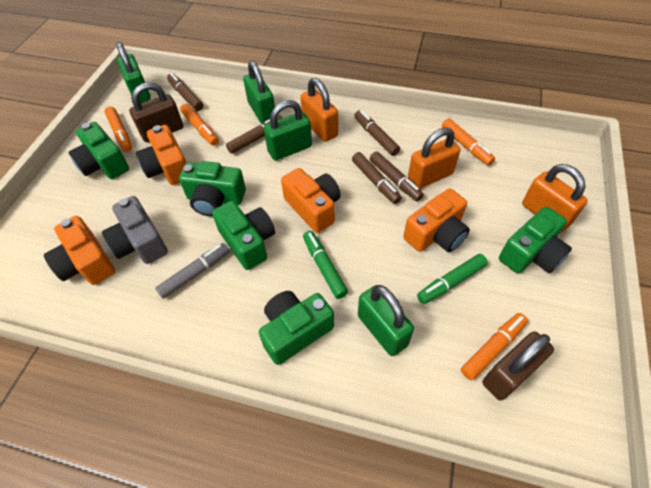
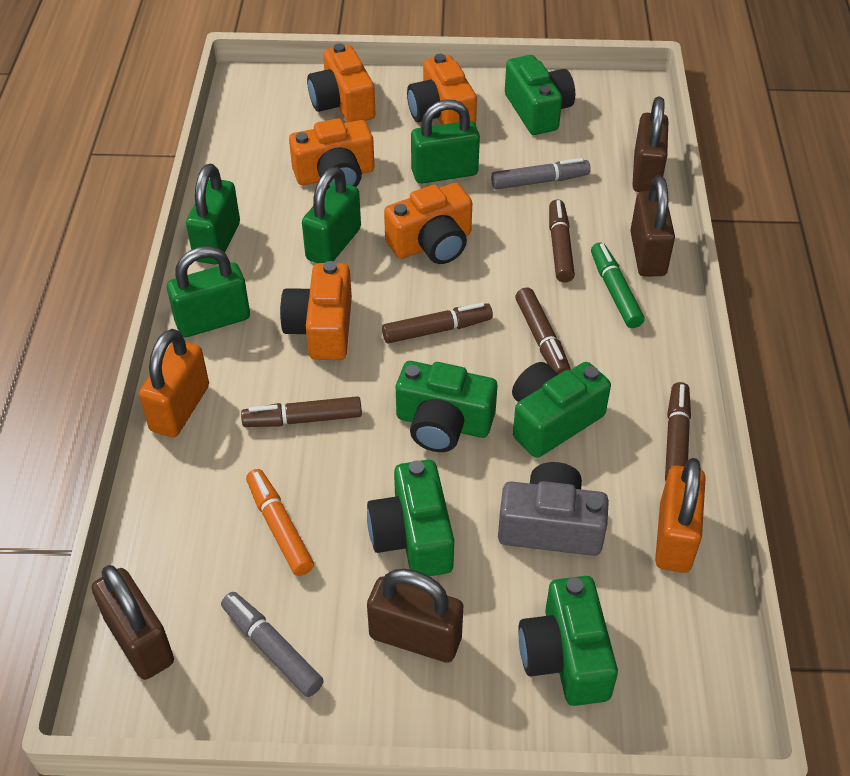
brown padlock: [129,82,183,142] [482,331,554,400] = 2 -> [92,565,174,680] [367,569,463,663] [630,176,675,277] [632,96,668,192] = 4
green marker: [303,231,348,299] [417,254,488,304] = 2 -> [591,242,645,328] = 1
grey marker: [155,243,230,299] = 1 -> [221,592,324,697] [491,158,591,189] = 2
orange camera: [44,216,115,285] [136,125,186,185] [281,168,341,233] [403,188,470,252] = 4 -> [280,261,352,360] [289,118,374,190] [307,43,376,123] [384,183,472,264] [407,54,477,125] = 5
orange marker: [105,107,132,152] [180,104,219,146] [442,118,495,165] [461,313,528,380] = 4 -> [246,469,314,576] = 1
orange padlock: [300,78,338,142] [408,127,460,189] [522,164,588,232] = 3 -> [139,329,209,437] [655,458,706,573] = 2

